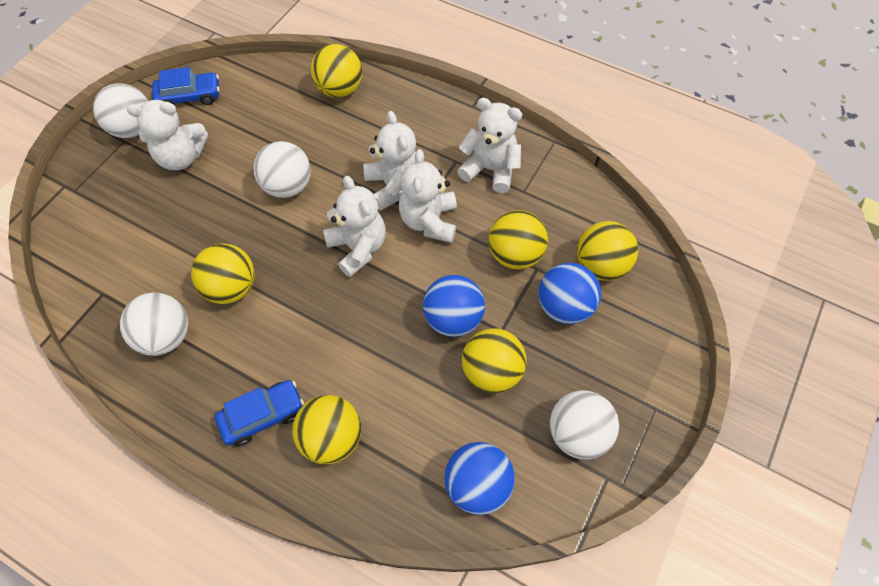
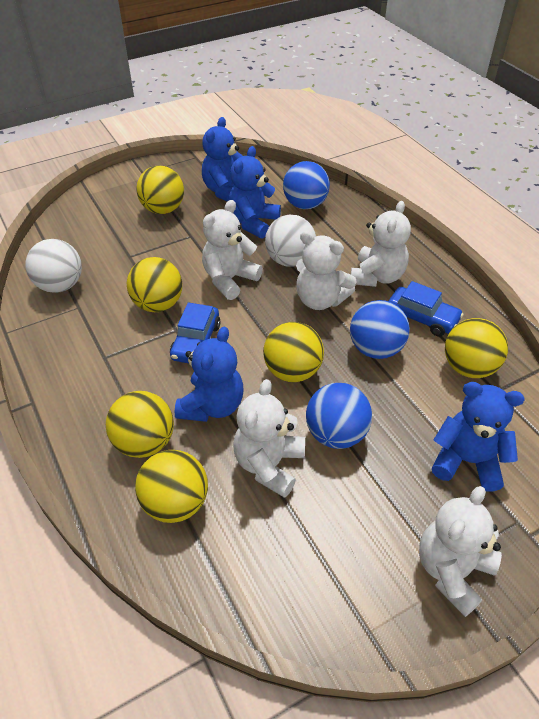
blue teddy bear: none = 0 -> [175,327,243,422] [202,117,243,202] [228,146,281,239] [432,382,524,491] = 4
white ball: [93,83,148,138] [120,292,188,356] [254,141,311,198] [550,390,619,460] = 4 -> [25,239,82,293] [265,215,316,267] = 2

